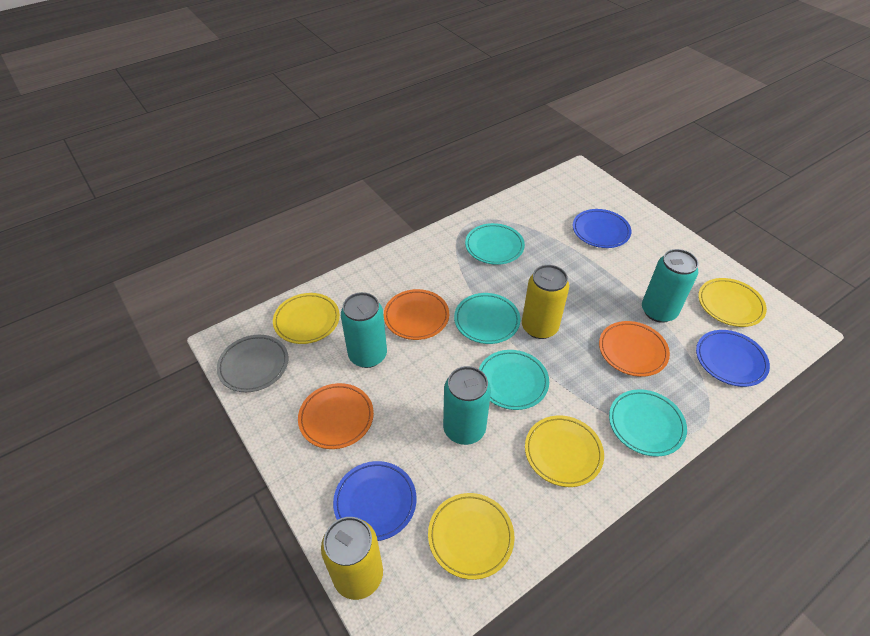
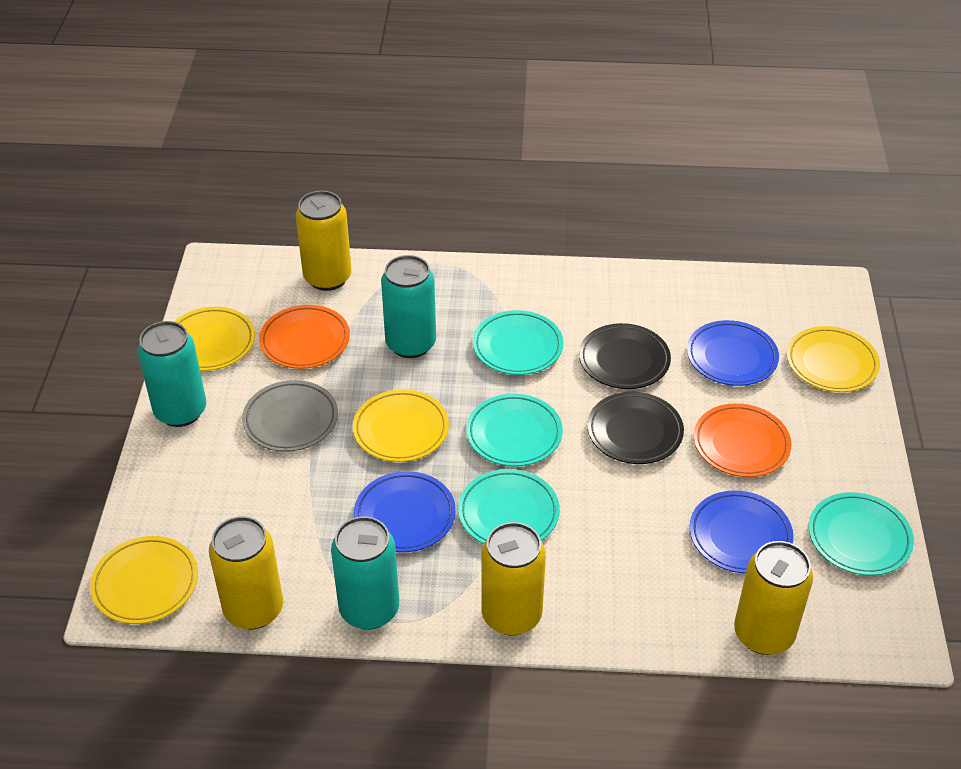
black plate: none = 0 -> [579,323,671,389] [587,392,684,464] = 2
orange plate: [298,383,374,449] [384,289,449,340] [599,321,670,377] = 3 -> [259,305,350,369] [693,403,792,477] = 2
yellow can: [321,517,383,600] [522,265,569,339] = 2 -> [209,516,283,629] [296,191,352,291] [481,522,546,635] [734,541,813,655] = 4

